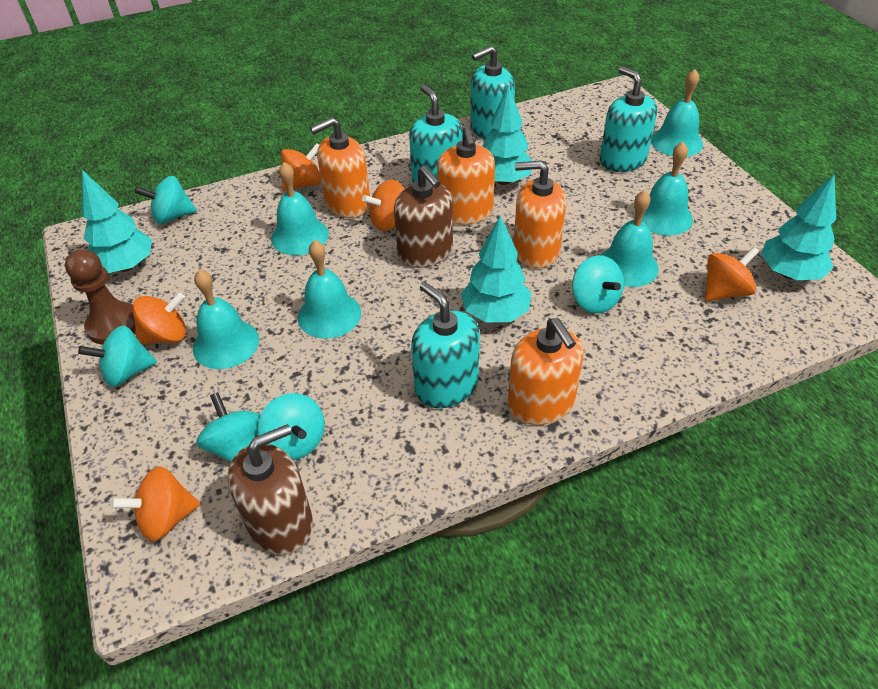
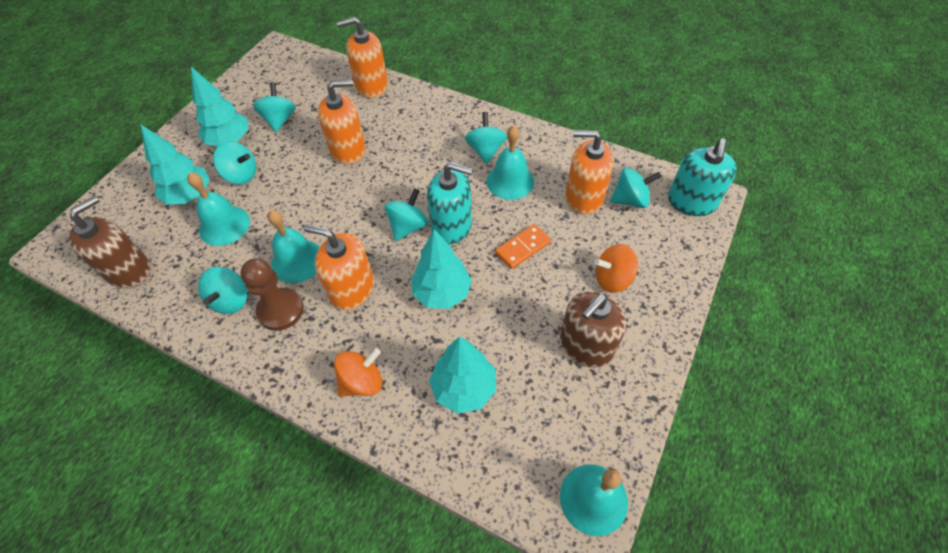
orange domino: none = 0 -> [495,224,551,269] = 1
orange spinning top: [110,466,200,541] [132,293,186,344] [281,143,321,191] [362,180,404,231] [705,247,759,301] = 5 -> [334,348,382,397] [594,244,638,293] = 2
turquoise bell: [193,269,259,369] [271,162,329,255] [297,240,361,339] [601,190,659,287] [642,142,693,236] [651,69,703,157] = 6 -> [187,172,250,246] [268,210,320,283] [486,125,534,200] [560,464,628,536] = 4
turquoise soap dispenser: [409,85,462,182] [411,282,480,408] [470,46,515,139] [600,66,657,172] = 4 -> [427,162,473,245] [668,139,737,216] = 2
turquoise spinning top: [78,325,157,387] [135,176,197,224] [196,392,260,462] [257,393,325,460] [572,255,624,314] = 5 -> [198,267,247,314] [213,142,256,184] [253,82,295,132] [385,188,428,241] [465,112,507,164] [610,168,662,208] = 6

